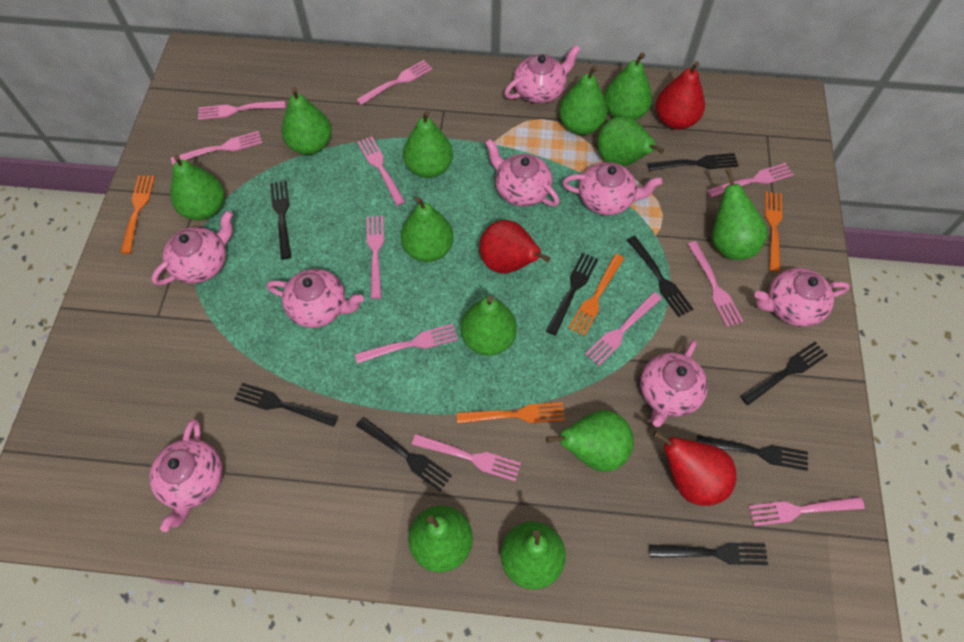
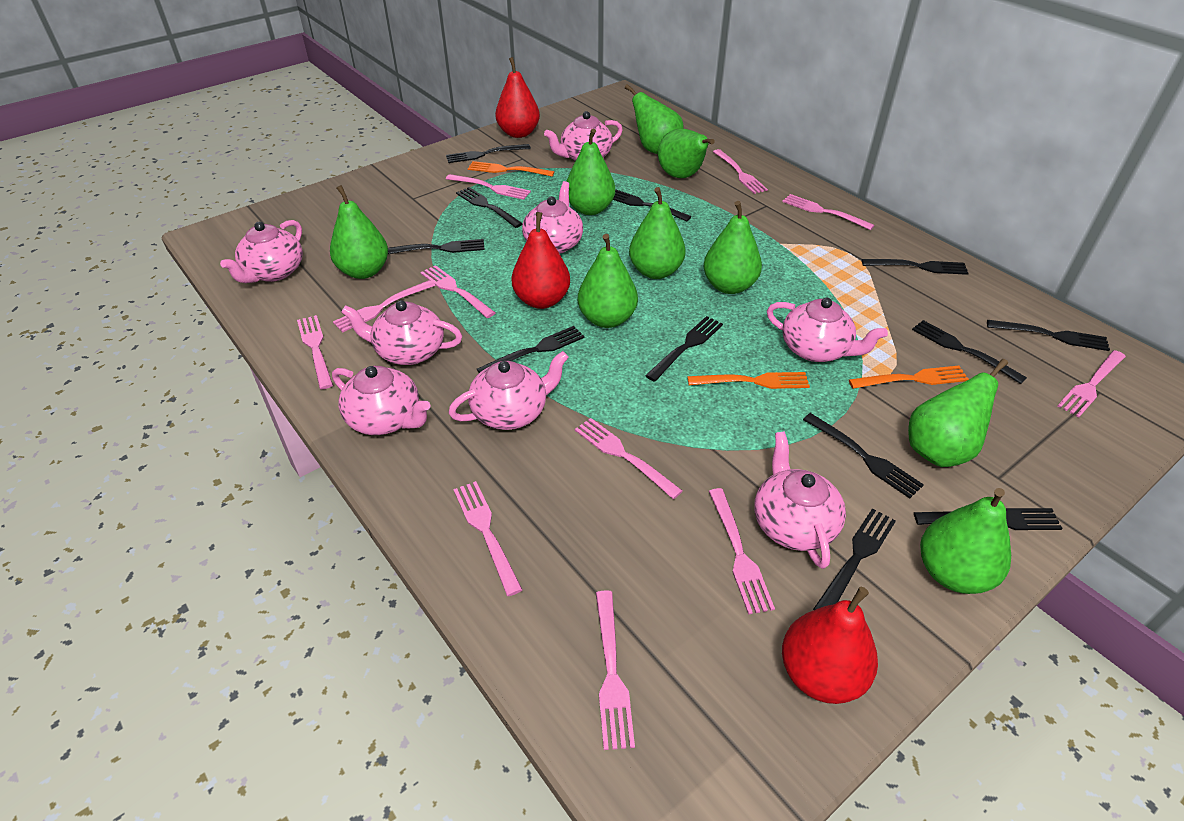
black fork: [234,383,338,427] [270,181,291,259] [356,417,452,491] [546,253,598,335] [627,236,693,317] [647,153,739,171] [649,543,768,565] [696,435,808,471] [740,342,828,405] = 9 -> [388,239,485,254] [446,144,531,163] [456,187,523,228] [477,326,585,373] [613,189,692,221] [645,316,723,382] [803,413,924,499] [813,508,896,610] [862,259,969,275] [912,320,1027,384] [914,508,1063,530] [987,320,1110,351] = 12
green pear: [170,154,225,220] [282,87,332,155] [401,197,454,262] [403,111,453,178] [408,505,473,572] [461,296,517,356] [501,521,566,589] [546,410,634,472] [559,66,608,135] [597,116,664,166] [604,52,652,120] [712,168,768,260] = 12 -> [330,185,388,279] [567,129,615,215] [578,234,638,328] [625,84,684,154] [629,187,686,279] [658,129,715,178] [703,201,762,294] [908,359,1008,467] [920,488,1011,594] = 9
orange fork: [120,176,155,254] [457,402,565,424] [569,254,624,336] [765,191,782,272] = 4 -> [468,161,555,177] [687,372,810,389] [849,366,969,389] = 3

